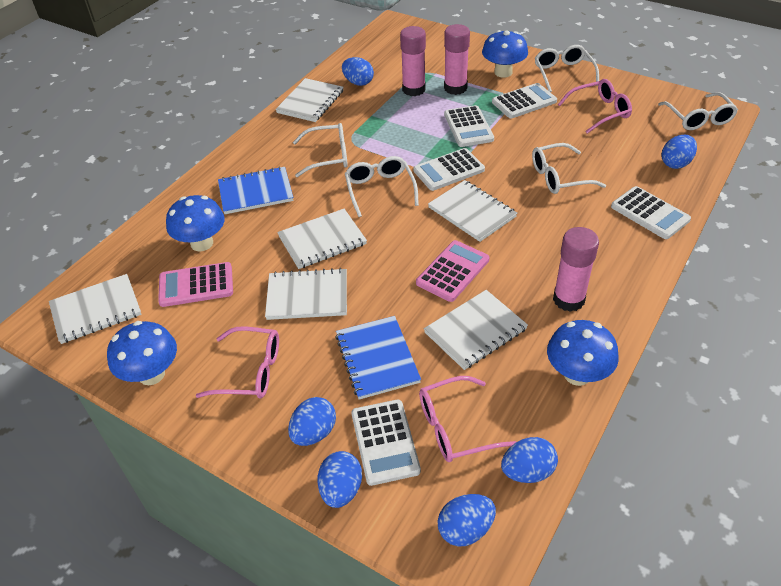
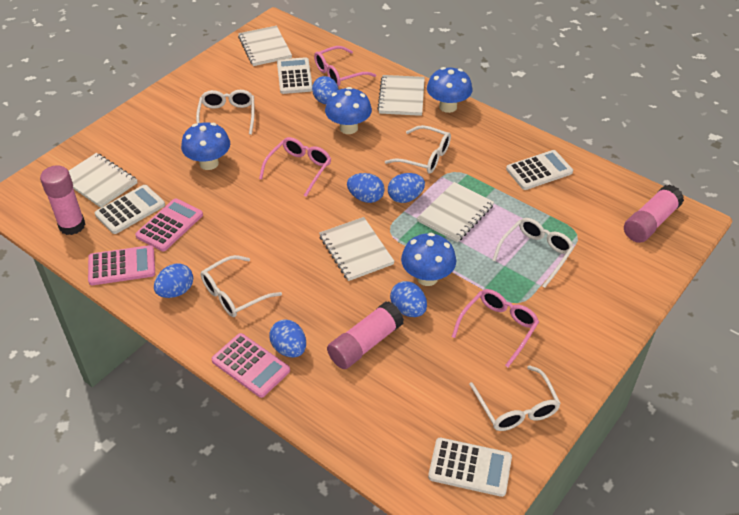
blue notebook: [218,166,293,214] [335,316,421,399] = 2 -> none = 0
pink calculator: [158,262,233,307] [416,240,490,302] = 2 -> [88,245,155,285] [135,199,203,251] [211,333,290,398] = 3
white calculator: [351,399,421,486] [413,148,485,191] [444,105,494,147] [492,83,557,119] [611,186,691,239] = 5 -> [95,185,165,234] [277,57,312,94] [428,438,512,497] [506,150,573,190] = 4
white notebook: [49,274,142,344] [265,268,347,320] [275,78,344,122] [277,209,367,269] [424,290,528,370] [428,180,517,242] = 6 -> [69,153,138,208] [238,26,292,66] [319,217,395,281] [377,75,425,116] [417,182,494,242] = 5

